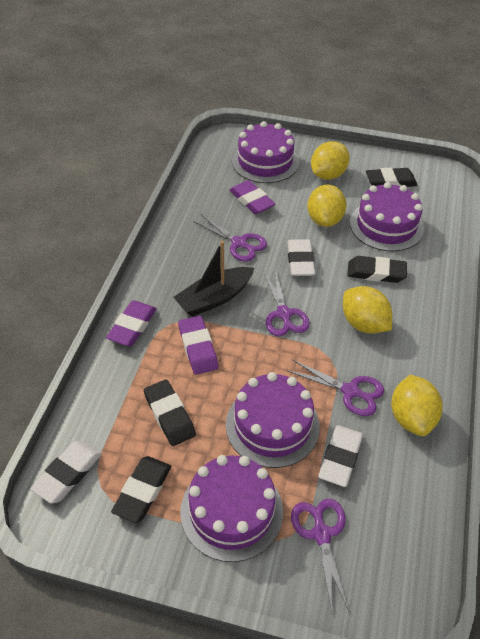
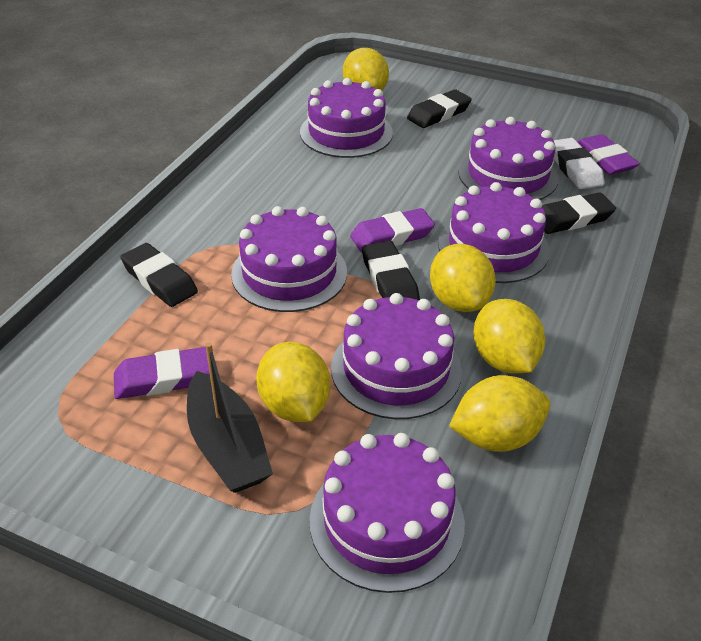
purple cake: [180,455,283,562] [226,372,320,468] [232,121,299,183] [350,182,424,252] = 4 -> [231,206,347,312] [300,78,393,158] [309,433,465,593] [331,293,462,419] [438,182,550,283] [458,117,559,200] = 6
purple scissors: [193,215,267,262] [263,269,310,336] [288,360,384,416] [291,499,350,613] = 4 -> none = 0
white eraser: [30,441,102,504] [287,239,315,276] [318,425,363,487] = 3 -> [554,138,604,189] = 1
yellow lemon: [307,185,346,227] [311,141,350,180] [343,286,392,333] [391,375,443,436] = 4 -> [256,342,330,422] [343,48,389,90] [430,244,496,312] [449,375,550,452] [473,299,545,374] = 5

